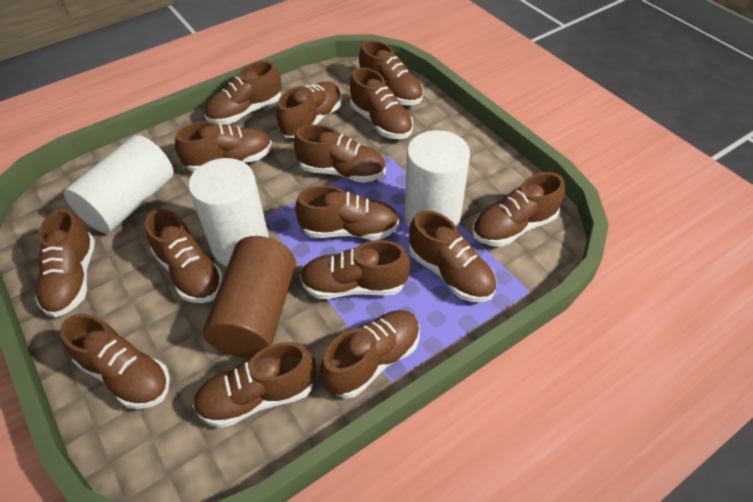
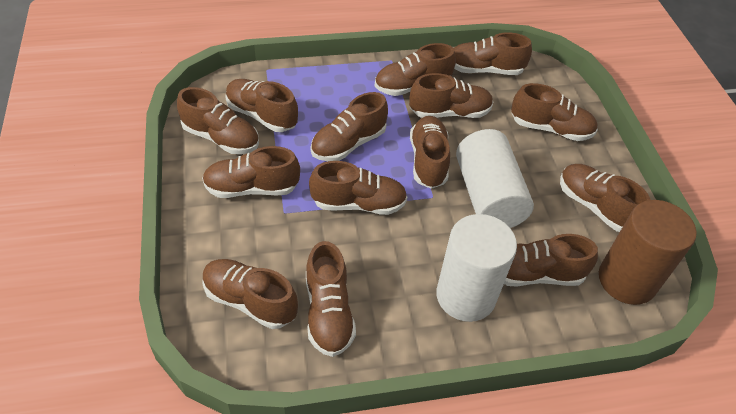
brown shoe: [35,209,95,317] [60,314,170,409] [145,209,223,303] [175,122,272,172] [193,342,316,428] [205,61,282,125] [276,82,342,138] [294,124,386,183] [295,186,399,240] [300,240,410,299] [320,310,420,398] [350,68,413,139] [359,40,423,105] [409,210,496,302] [472,172,565,247] = 15 -> [177,87,259,154] [202,146,300,198] [203,259,298,329] [225,79,298,132] [306,241,356,357] [309,161,407,215] [311,92,388,161] [375,43,456,96] [409,73,494,118] [410,116,450,189] [454,33,532,75] [504,234,598,287] [511,83,598,141] [560,164,651,232] = 14
white cylinder: [64,135,174,233] [188,158,269,266] [405,130,470,228] = 3 -> [436,214,517,322] [456,129,534,228] = 2

